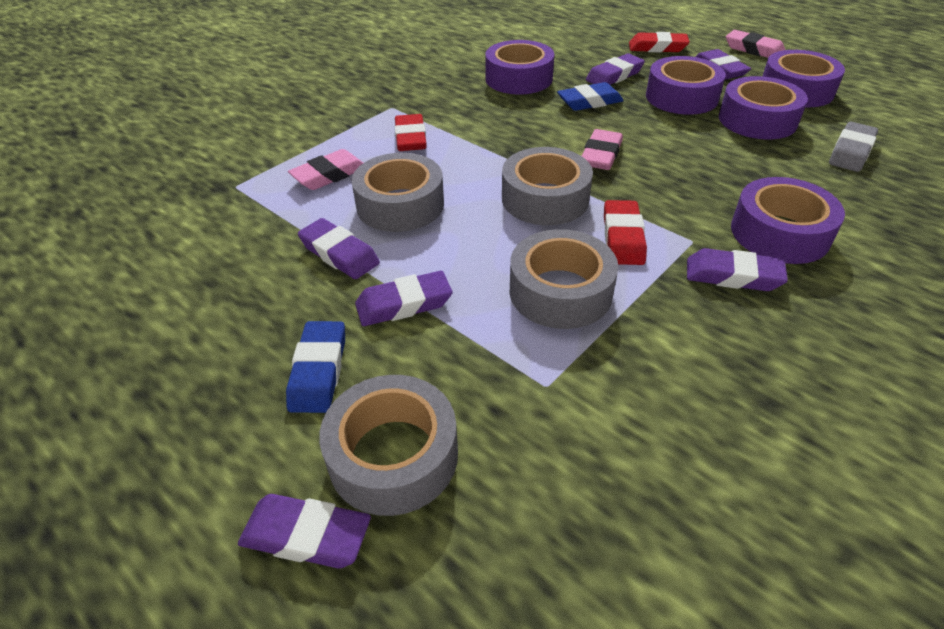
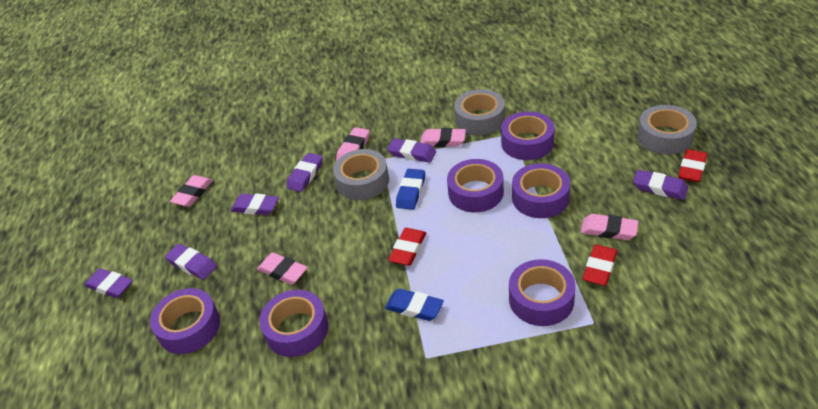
grey eraser: [829,122,878,172] = 1 -> none = 0
grey tape: [319,375,458,516] [352,153,444,232] [502,147,593,225] [510,229,618,329] = 4 -> [333,149,389,200] [454,89,505,135] [638,105,697,154] = 3
pink eraser: [288,149,363,190] [582,129,623,170] [726,30,785,58] = 3 -> [170,175,213,207] [257,252,308,285] [336,127,370,161] [420,128,466,147] [581,214,639,240] = 5
purple tape: [486,40,554,94] [646,56,726,115] [719,76,808,139] [731,177,845,264] [763,50,845,107] = 5 -> [150,288,220,354] [259,290,328,357] [447,159,504,212] [501,111,555,160] [509,259,576,326] [512,163,570,218] = 6

